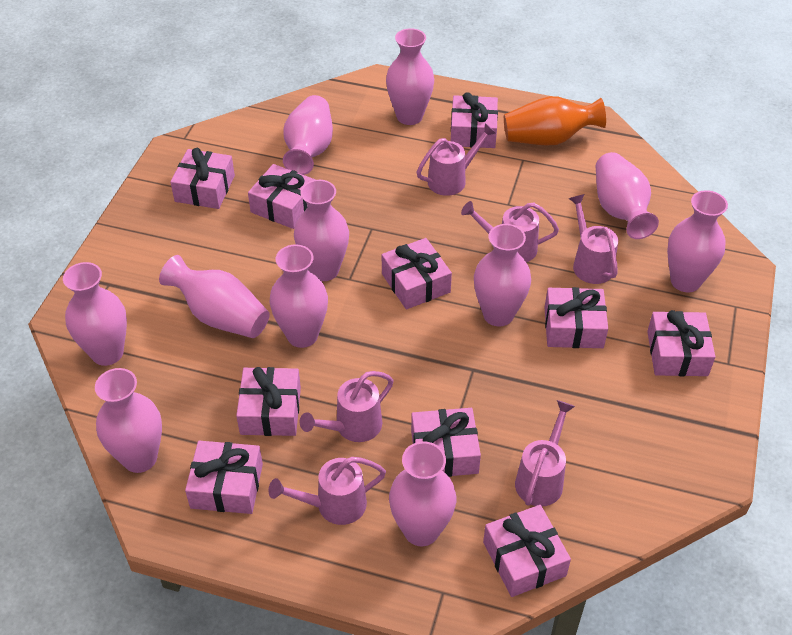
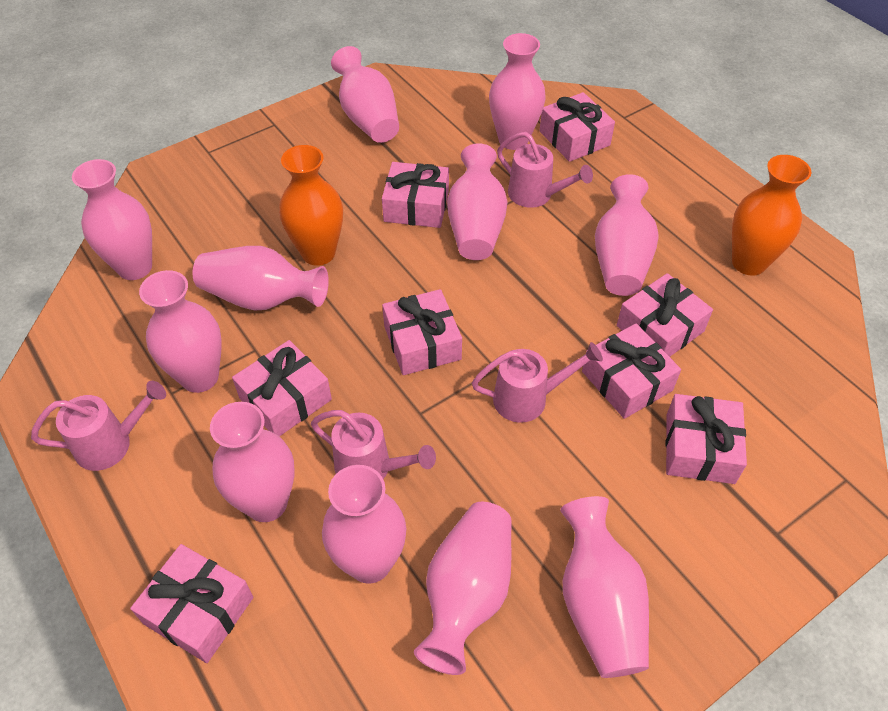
orange vase: [504,96,606,146] = 1 -> [279,145,343,266] [732,155,811,276] = 2
pink gift: [170,148,235,209] [185,441,263,514] [236,367,301,436] [248,164,316,229] [382,238,452,309] [411,408,481,477] [451,92,498,148] [483,505,571,597] [545,287,608,348] [647,310,715,376] = 10 -> [130,544,253,663] [232,340,332,437] [382,162,449,228] [382,289,462,375] [539,92,615,162] [582,323,681,419] [617,273,713,357] [666,394,747,484] = 8
pink watering can: [269,457,386,525] [300,371,393,442] [417,123,496,196] [461,201,559,262] [515,400,575,507] [568,194,618,284] = 6 -> [31,381,166,471] [311,410,436,479] [472,342,603,423] [497,132,593,208] = 4

